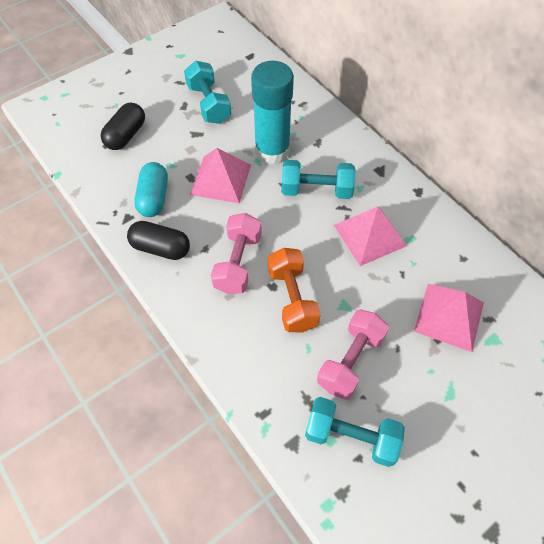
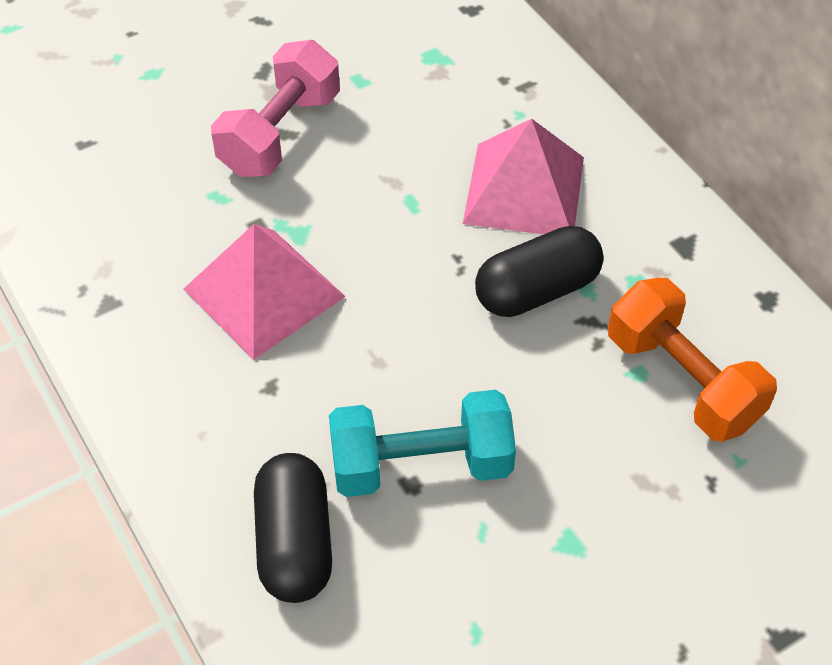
pink dumbbell: [211,213,262,294] [317,309,389,400] = 2 -> [211,40,340,177] = 1
pink pyramid: [190,148,251,203] [334,206,407,266] [414,284,484,352] = 3 -> [183,224,346,360] [463,119,584,234] = 2
turquoise capsule: [134,162,168,217] = 1 -> none = 0
turquoise dumbbell: [184,61,231,124] [281,160,356,199] [305,397,405,467] = 3 -> [329,390,516,497] = 1
turquoise glue stick: [251,61,294,165] = 1 -> none = 0

